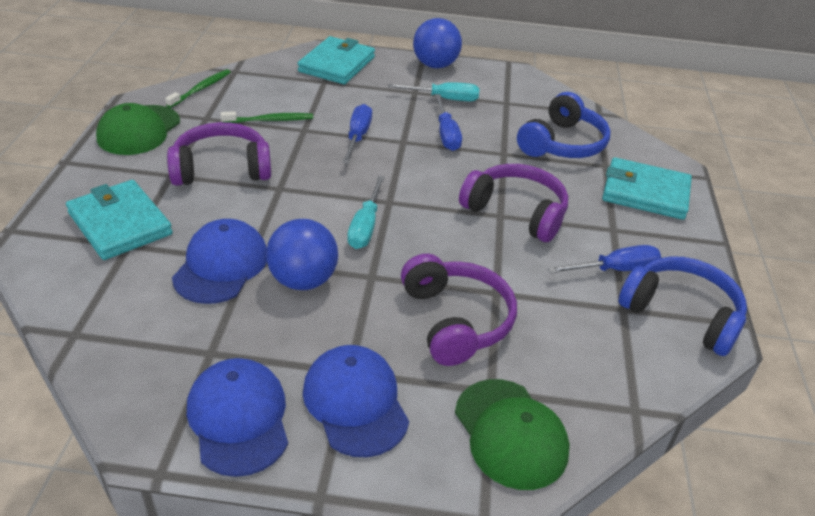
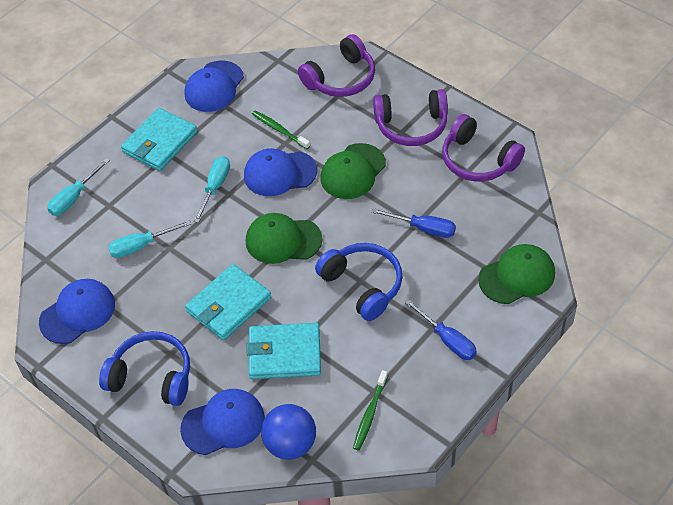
blue ball: [266,219,338,290] [413,18,462,68] = 2 -> [261,404,316,460] = 1
blue cap: [172,219,267,304] [187,358,288,477] [303,345,409,457] = 3 -> [39,279,115,344] [180,389,265,455] [184,61,244,112] [244,148,317,196] = 4
blue screwdriver: [342,104,372,164] [435,94,462,151] [548,245,661,273] = 3 -> [372,208,456,238] [405,299,477,360] = 2
green cap: [96,103,180,155] [455,379,570,490] = 2 -> [246,213,322,264] [321,143,386,199] [478,244,555,304] = 3
turquoise screwdriver: [347,175,385,249] [388,82,479,101] = 2 -> [47,158,110,216] [108,220,191,258] [194,156,230,223] = 3

